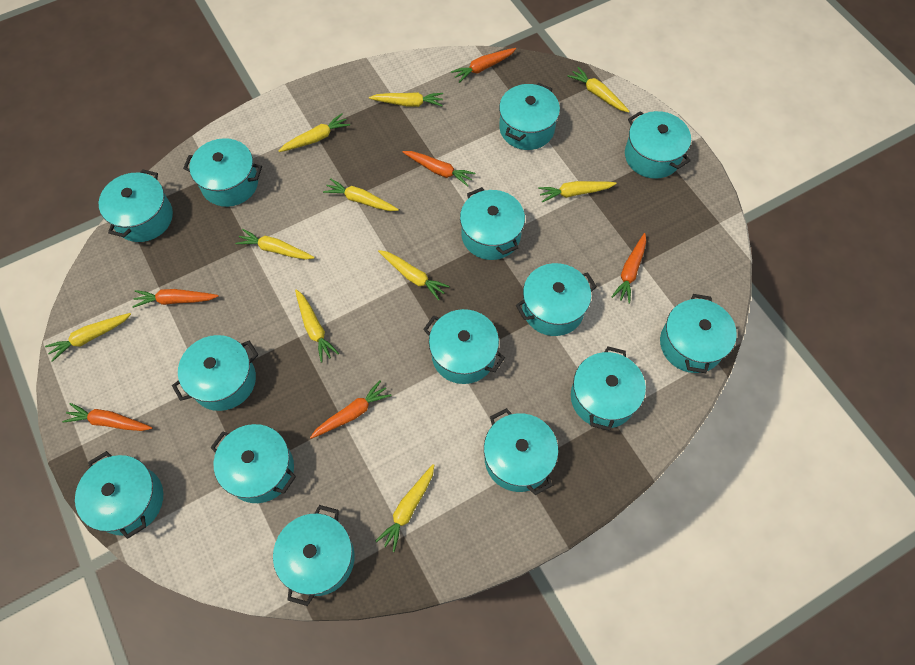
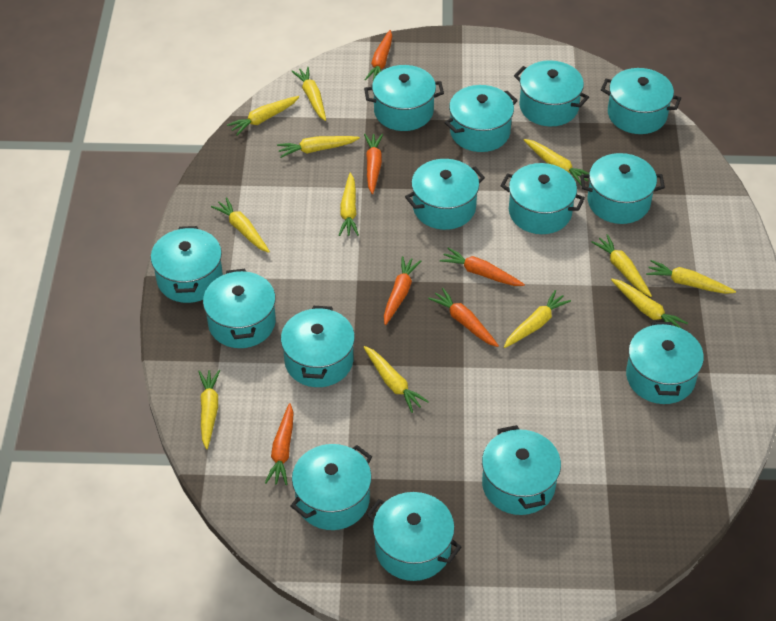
yellow carrot: [45,313,131,362] [235,229,315,260] [279,113,350,152] [295,289,339,362] [323,178,399,211] [369,92,443,107] [376,464,434,552] [378,250,450,300] [538,181,617,202] [568,67,630,113] = 10 -> [198,370,220,449] [211,197,270,253] [227,96,299,135] [277,136,360,158] [291,67,326,121] [339,173,359,236] [364,346,429,413] [504,290,571,348] [524,139,589,185] [591,234,652,297] [611,279,688,329] [646,260,736,294] = 12

